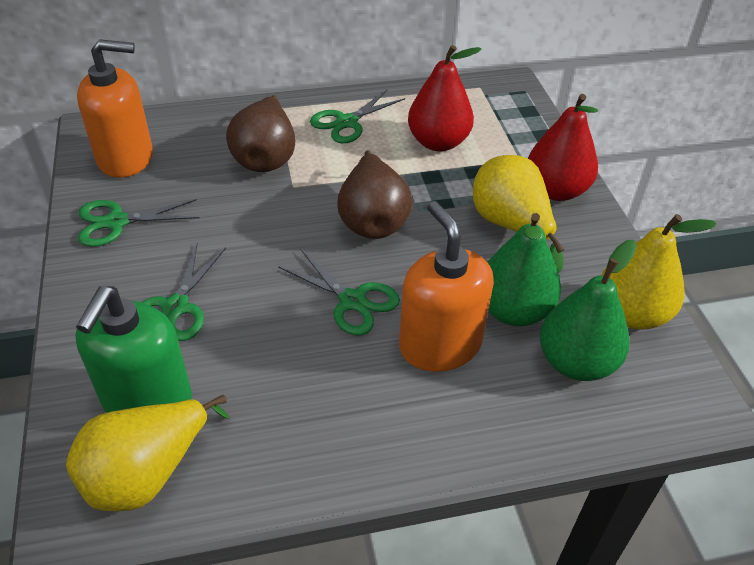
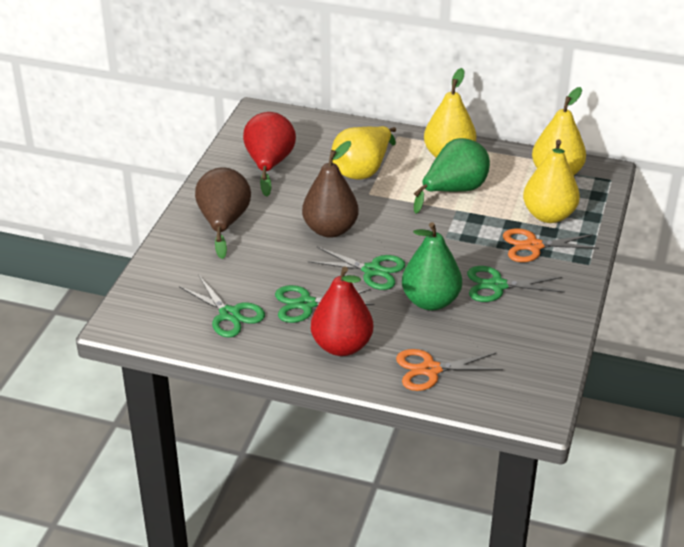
green soap dispenser: [75,286,192,413] = 1 -> none = 0
orange scissors: none = 0 -> [396,349,503,391] [503,228,599,262] = 2
orange soap dispenser: [77,39,153,178] [399,201,494,372] = 2 -> none = 0
yellow pear: [66,395,230,512] [473,155,565,273] [602,214,717,330] = 3 -> [332,126,396,180] [424,68,476,158] [523,140,580,223] [532,87,586,175] = 4

